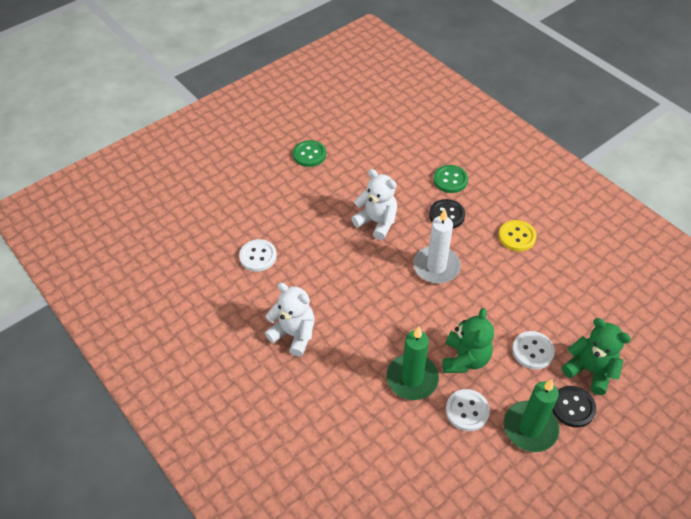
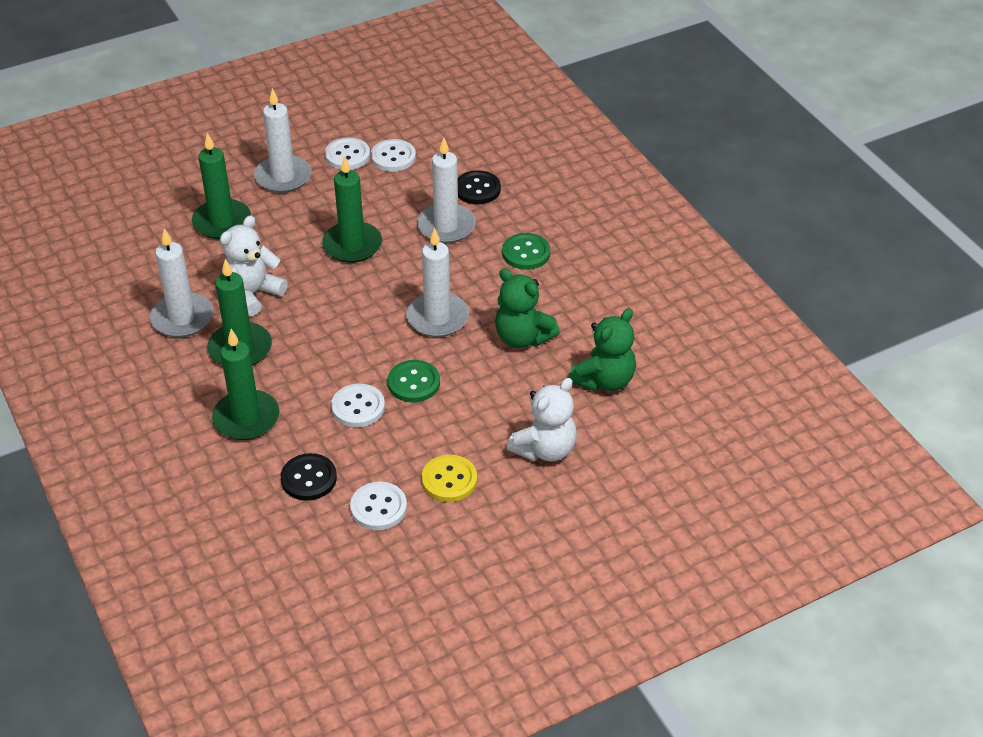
green candle: [386,327,439,400] [504,379,559,452] = 2 -> [192,133,251,239] [207,259,272,366] [212,329,280,440] [322,156,382,263] = 4
white button: [239,239,277,272] [446,389,490,431] [512,331,555,369] = 3 -> [325,137,370,170] [331,384,385,427] [350,482,407,530] [371,139,416,172] = 4
white candle: [413,209,461,284] = 1 -> [150,228,213,337] [254,88,312,193] [406,228,469,337] [417,138,476,243] = 4

